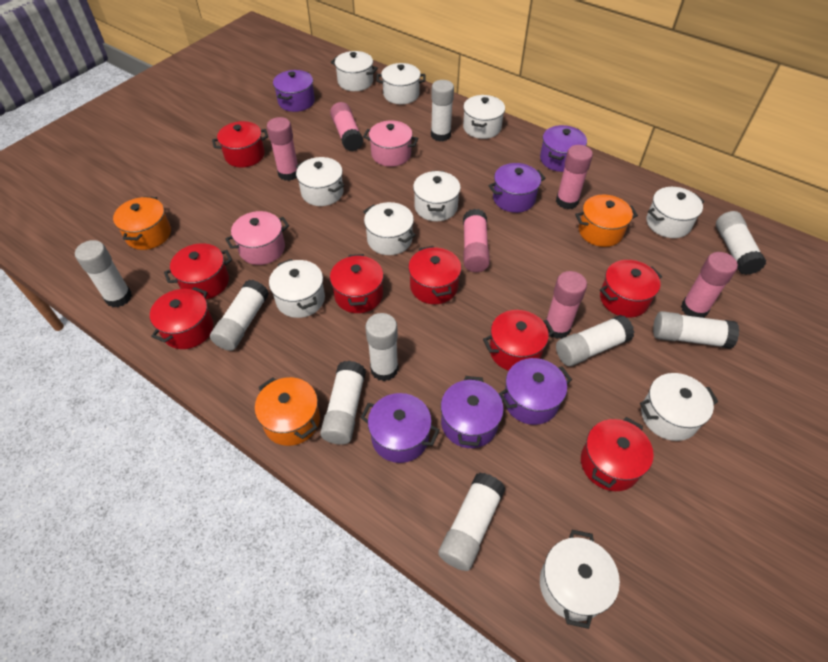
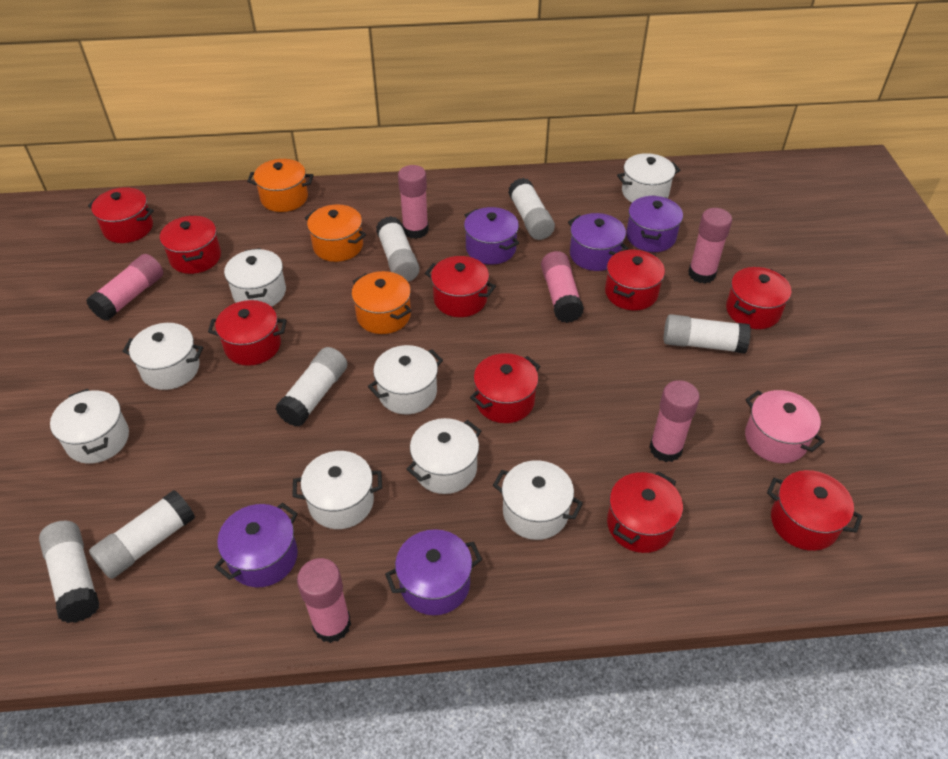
pink pot: [225,211,289,265] [363,120,418,167] = 2 -> [745,390,825,463] = 1
purple pot: [273,70,315,112] [360,393,440,463] [441,376,504,448] [488,163,545,213] [499,358,572,425] [540,125,587,172] = 6 -> [214,503,298,587] [385,529,482,615] [464,207,519,265] [568,213,628,271] [626,195,683,252] = 5
red pot: [150,287,213,349] [164,243,232,299] [212,121,268,167] [330,254,384,313] [408,246,461,304] [483,310,555,371] [581,417,654,491] [600,260,662,318] = 8 -> [88,187,154,243] [160,215,221,274] [208,300,287,366] [425,256,496,317] [470,353,540,423] [605,250,665,310] [607,471,683,553] [726,267,791,329] [767,470,862,551] = 9
white glue stick: [75,240,132,307] [210,280,269,351] [320,361,366,445] [365,313,399,381] [431,80,454,142] [438,473,506,571] [556,315,634,366] [653,311,739,349] [716,211,766,275] = 9 -> [39,521,99,623] [89,490,195,579] [276,347,347,427] [376,216,420,282] [508,178,555,240] [664,314,751,354] = 6
white pot: [269,259,325,318] [296,157,345,206] [331,51,378,91] [363,202,416,255] [376,63,426,104] [413,171,461,221] [463,95,505,139] [540,530,620,629] [640,373,718,441] [647,187,704,238] = 10 -> [50,389,129,464] [122,323,203,390] [224,248,286,307] [292,451,382,529] [368,345,443,414] [406,418,481,494] [493,460,583,540] [617,153,680,202] = 8

